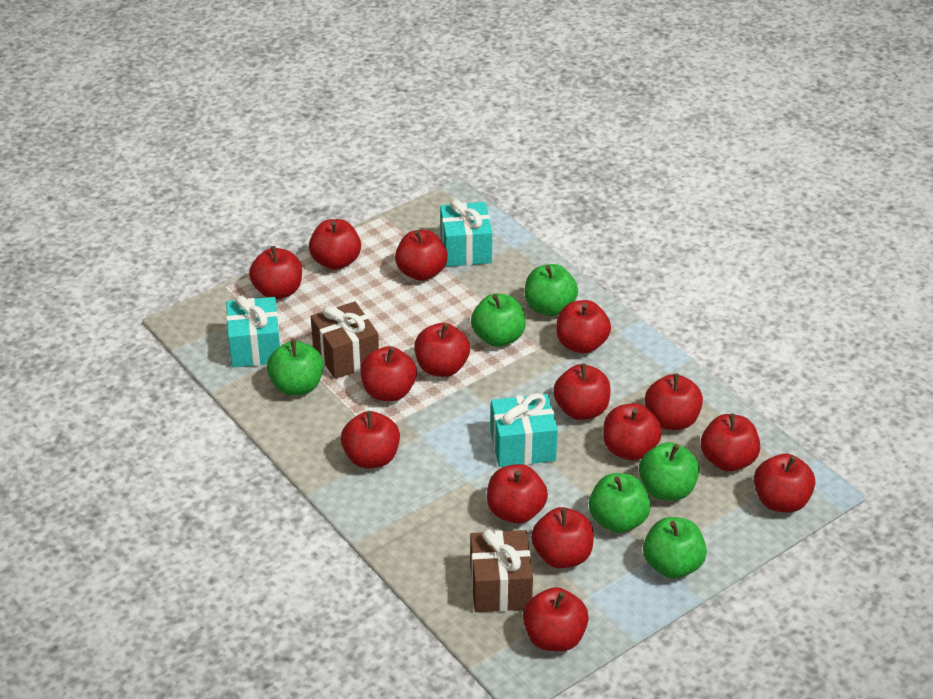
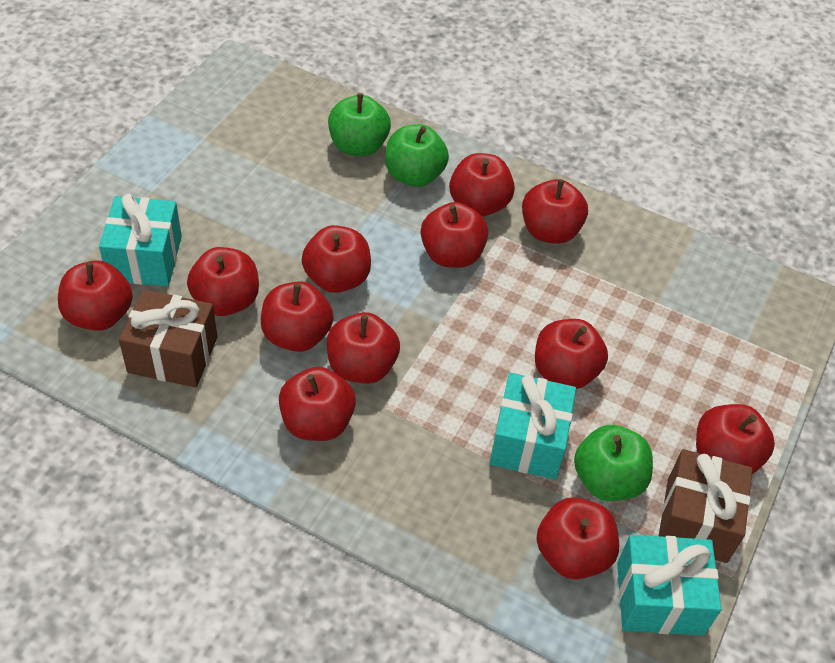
green apple: [267,340,324,396] [471,293,526,347] [525,264,578,316] [589,473,651,533] [639,442,700,501] [643,517,707,578] = 6 -> [328,93,391,156] [385,124,449,187] [574,425,653,501] = 3
red apple: [249,246,302,299] [309,219,361,270] [341,411,400,468] [360,346,417,401] [395,230,448,281] [414,323,470,377] [487,464,548,524] [523,587,589,651] [531,507,594,568] [553,364,611,420] [556,300,611,354] [603,403,662,460] [645,374,703,430] [701,413,760,471] [754,454,815,513] = 15 -> [58,260,133,331] [187,247,259,316] [261,281,334,352] [279,367,356,441] [302,225,371,293] [327,312,400,384] [421,202,488,268] [449,153,515,217] [522,179,588,244] [535,319,608,389] [536,497,619,579] [696,404,775,474] = 12

